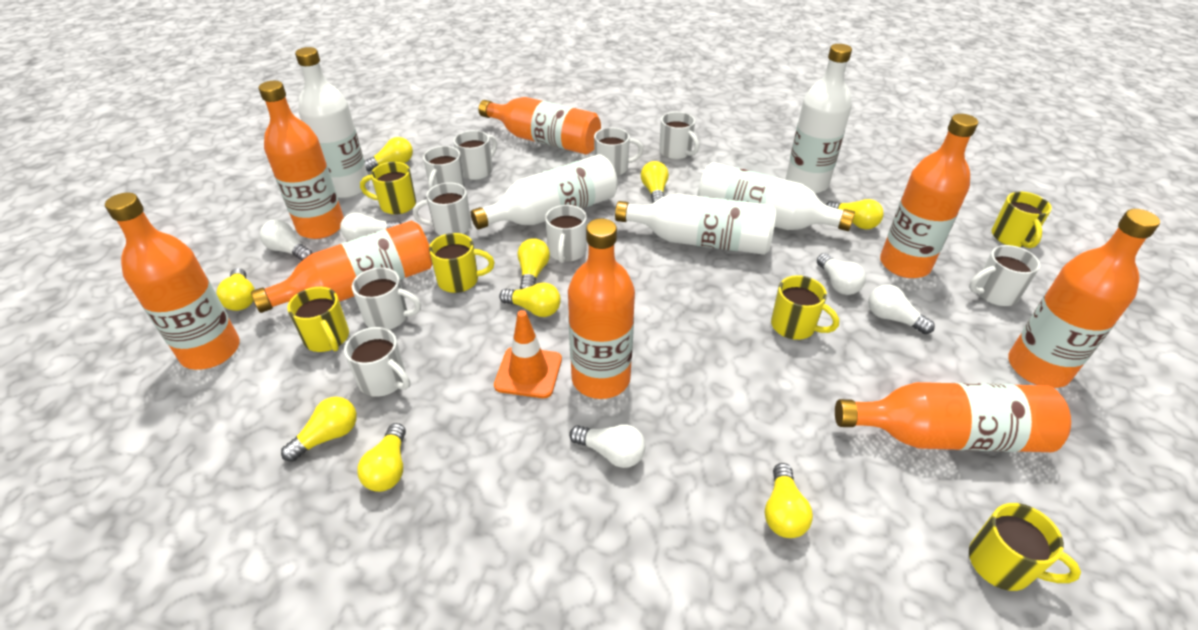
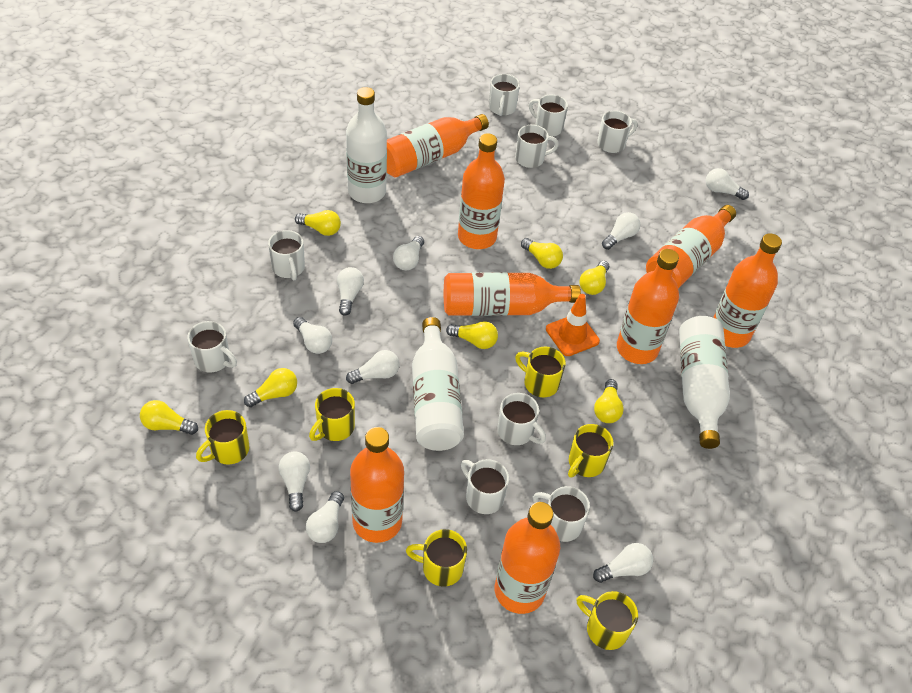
white bottle: [295,47,370,198] [471,154,618,230] [615,194,776,255] [697,162,855,231] [786,44,852,194] = 5 -> [346,87,387,203] [412,317,464,451] [679,316,730,449] = 3
white light bulb: [260,220,312,261] [340,213,401,241] [569,424,645,468] [817,253,866,295] [868,284,935,334] = 5 -> [279,451,310,512] [293,317,332,354] [306,491,344,543] [337,267,364,316] [346,350,400,384] [393,236,424,270] [593,543,653,583] [602,212,640,250] [706,168,749,200] = 9
yellow light bulb: [217,268,255,311] [281,397,357,462] [357,423,406,492] [364,137,413,171] [499,282,561,317] [517,238,550,289] [641,161,669,203] [765,463,813,538] [826,199,884,229] = 9 -> [140,400,198,435] [244,368,297,407] [295,210,341,236] [446,321,498,349] [521,238,563,269] [579,261,609,295] [594,379,624,423] = 7

